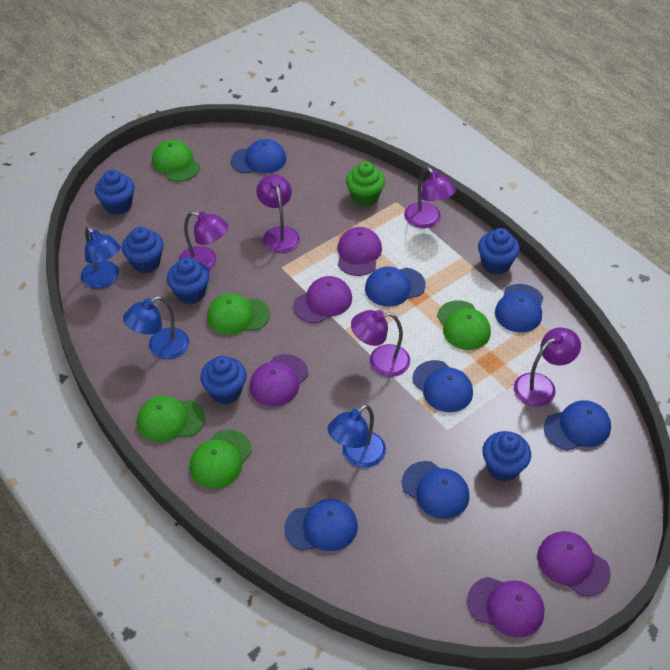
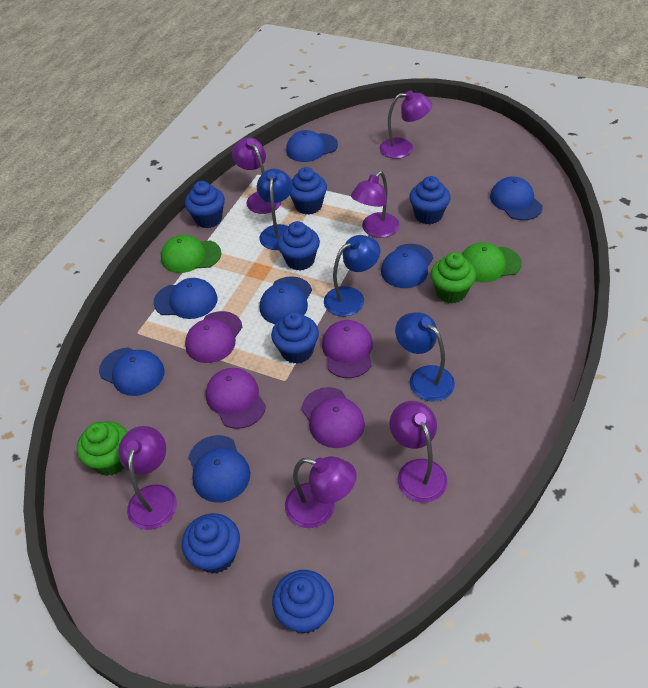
blue cupcake: [95,170,135,215] [122,227,164,273] [167,257,210,304] [200,356,247,404] [478,228,520,275] [482,431,531,482] = 6 -> [182,513,240,574] [185,181,225,228] [271,312,319,364] [272,570,334,634] [277,221,320,270] [290,167,327,215] [409,176,450,224] = 7
green cap: [137,396,205,442] [152,140,200,182] [190,430,252,489] [207,293,270,335] [437,300,491,350] = 5 -> [161,235,221,273] [461,242,522,282] = 2
green cupcake: [346,161,385,207] = 1 -> [77,421,127,476] [431,253,476,303] = 2
purple cap: [250,354,308,407] [293,276,352,323] [338,227,382,276] [467,577,544,638] [537,531,611,597] = 5 -> [185,311,242,363] [206,368,266,429] [301,387,365,448] [322,320,373,378] = 4
purple lamp: [179,211,228,271] [256,174,300,253] [351,310,410,377] [404,167,456,228] [514,328,581,407] = 5 -> [118,426,177,530] [232,137,282,214] [285,456,356,528] [351,171,399,238] [379,91,432,159] [390,401,447,503] = 6

